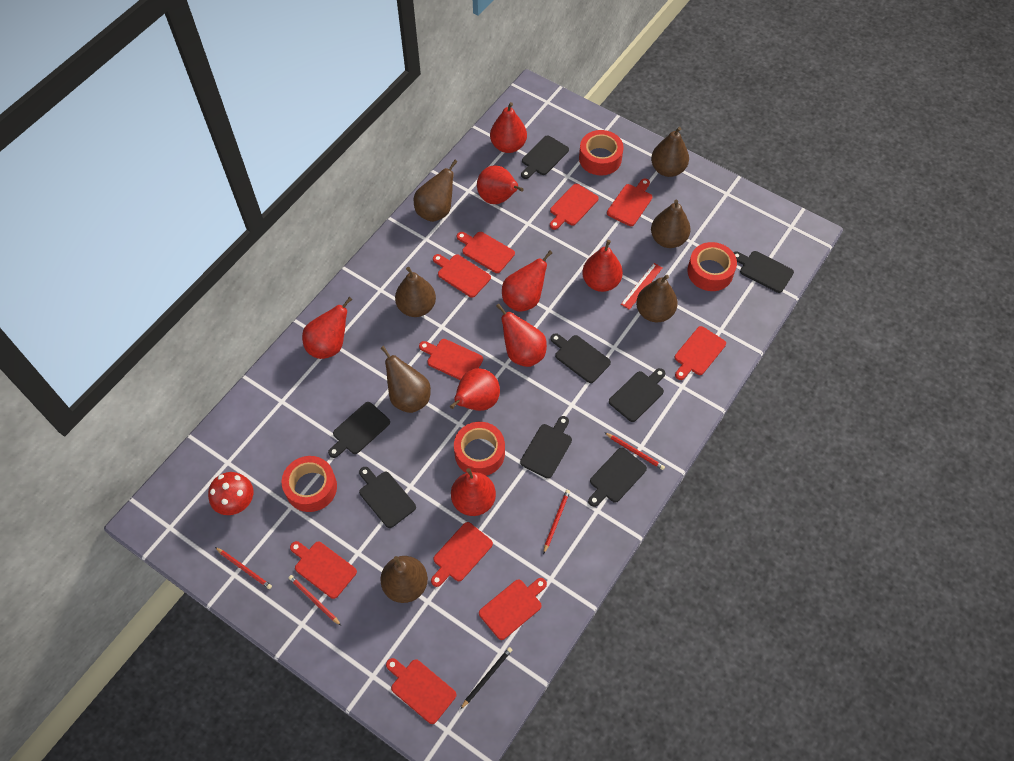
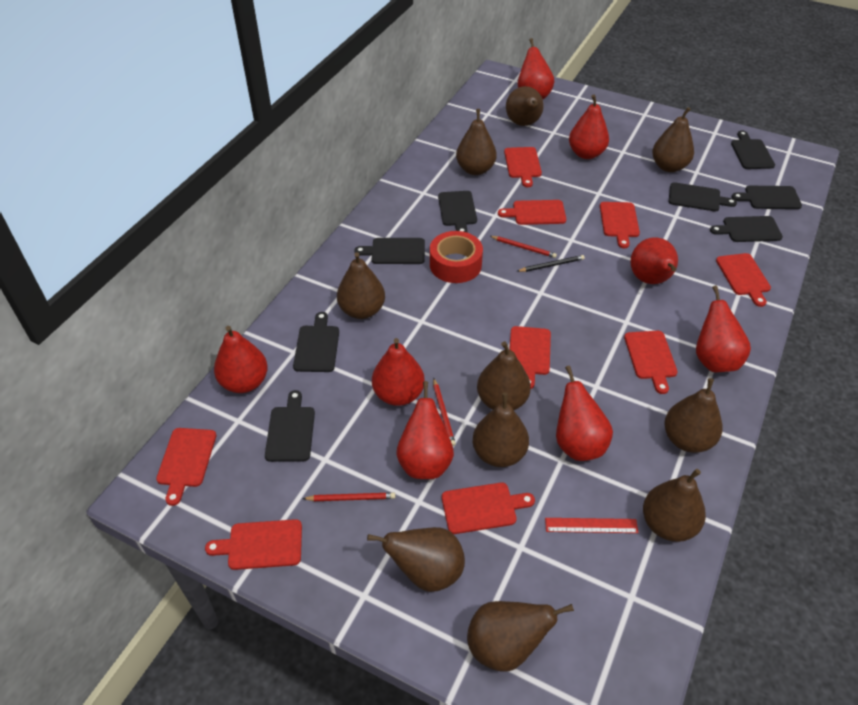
brown pear: [380,346,431,413] [380,556,428,603] [395,267,436,317] [414,160,457,222] [636,275,678,322] [651,127,689,177] [651,200,691,248] = 7 -> [337,252,385,319] [367,527,465,592] [456,109,497,175] [467,601,574,672] [473,393,529,467] [477,341,531,410] [506,86,544,126] [643,469,706,542] [652,107,694,172] [664,378,723,453] = 10
red cutting board: [290,541,357,599] [386,658,456,724] [419,339,483,380] [431,522,493,587] [433,254,491,298] [457,232,515,273] [479,578,547,640] [550,184,599,230] [607,178,652,226] [675,326,726,380] = 10 -> [156,428,216,506] [205,519,302,570] [442,483,535,534] [498,200,566,225] [504,147,542,187] [509,326,551,389] [600,202,640,248] [624,331,678,394] [716,253,771,307] = 9
red mushroom: [208,472,253,515] = 1 -> none = 0
red pencil: [215,547,272,589] [288,575,341,626] [543,490,570,554] [604,432,665,470] = 4 -> [302,493,395,501] [433,378,456,446] [490,236,557,258] = 3
red tape: [282,456,337,512] [454,422,505,476] [579,130,624,176] [687,242,737,291] = 4 -> [430,231,483,283] = 1

